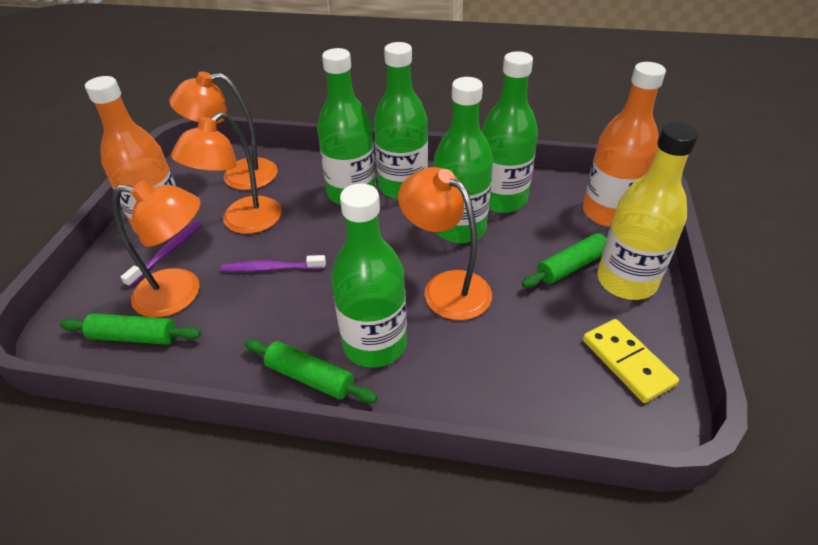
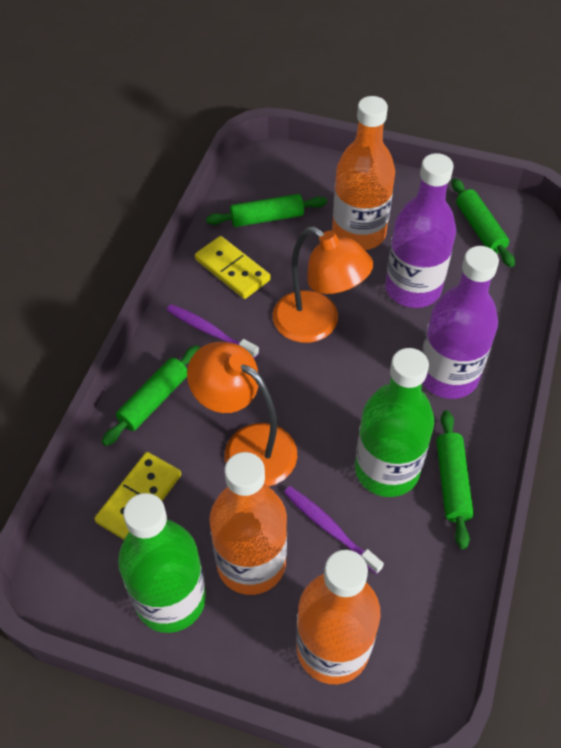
green bottle: [317,48,376,205] [331,183,407,368] [374,42,428,199] [434,77,493,243] [482,51,538,213] = 5 -> [118,493,206,633] [355,348,434,497] = 2
green rolling pin: [60,313,201,345] [244,339,378,403] [522,233,608,288] = 3 -> [102,345,200,446] [206,194,327,227] [436,410,474,549] [452,178,515,267] = 4
orange bottle: [85,76,176,235] [583,62,666,227] = 2 -> [209,452,287,595] [296,550,381,684] [332,96,395,250] = 3
orange lamp: [112,181,201,318] [169,71,278,190] [171,112,282,234] [398,167,492,320] = 4 -> [187,342,297,486] [273,226,373,343] = 2
purple bottle: none = 0 -> [385,153,456,308] [422,246,499,399] = 2
yellow bottle: [597,122,698,300] = 1 -> none = 0
yellow domino: [583,319,679,403] = 1 -> [95,452,181,539] [195,236,271,299] = 2

